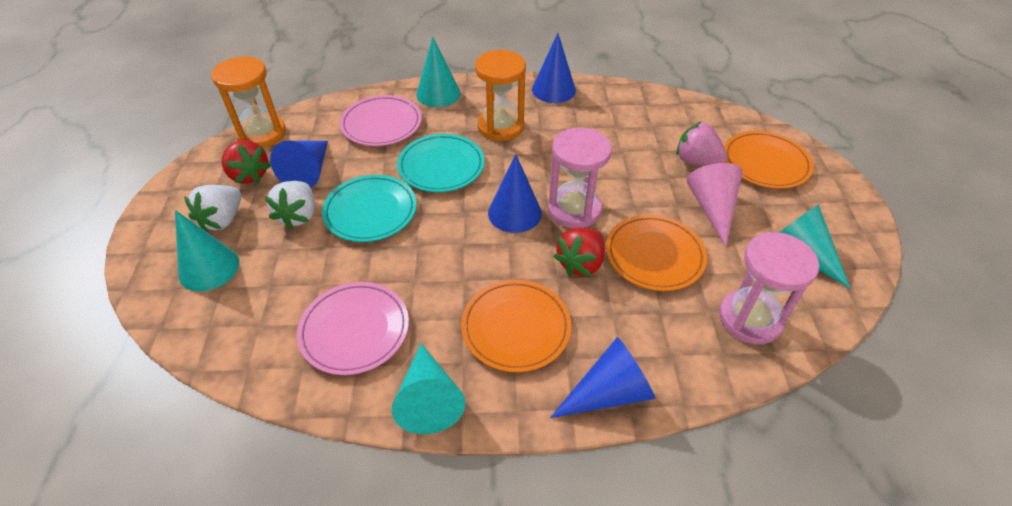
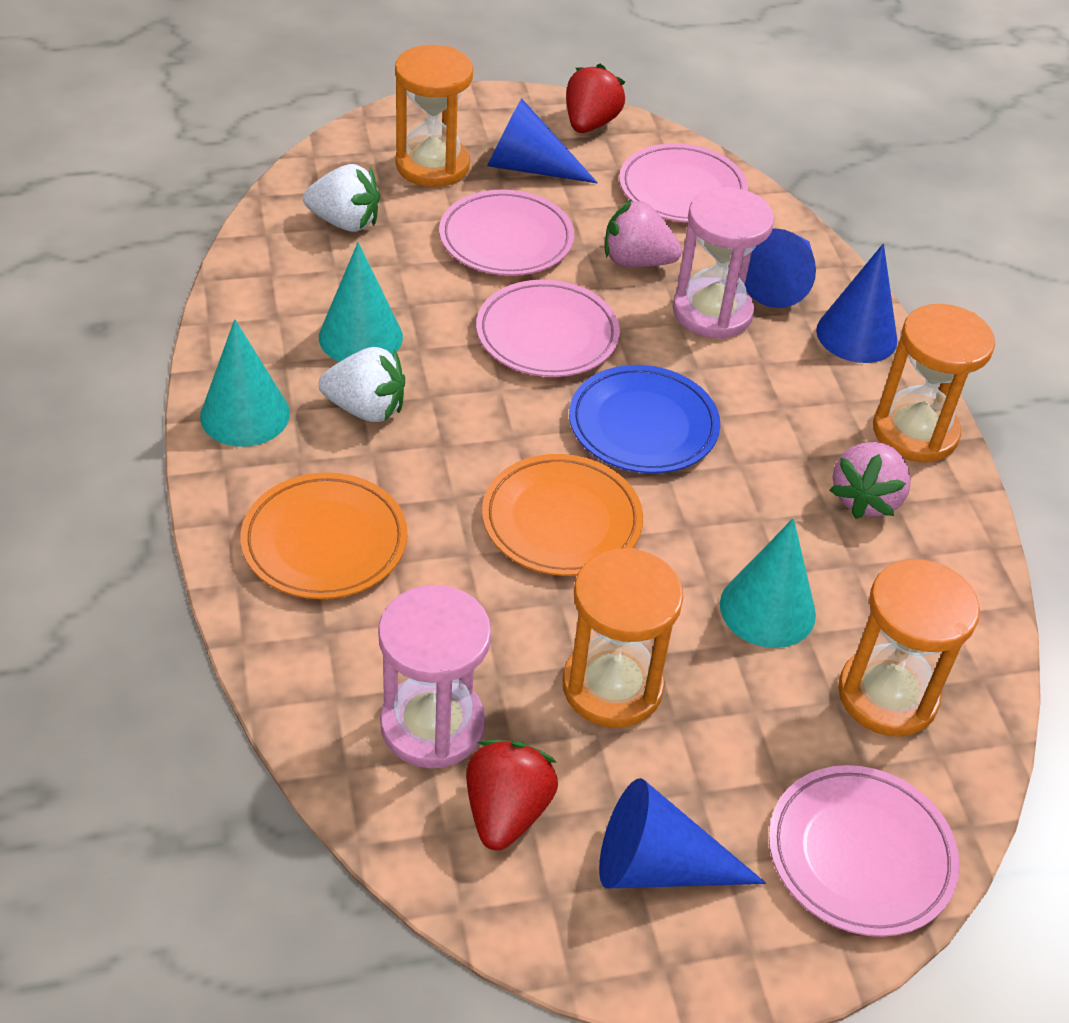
blue plate: none = 0 -> [569,365,720,473] = 1
orange hourglass: [211,56,286,148] [475,50,526,141] = 2 -> [395,45,473,187] [562,548,683,728] [838,559,980,737] [873,304,995,462] = 4
orange plate: [461,280,571,372] [606,215,707,291] [724,131,814,189] = 3 -> [241,472,408,599] [482,454,643,576] = 2
pink cone: [686,163,743,247] = 1 -> none = 0
pink plate: [297,282,409,375] [340,95,422,146] = 2 -> [439,190,574,276] [476,280,620,377] [619,143,748,223] [769,765,960,937] = 4
pink strawberry: [676,121,727,166] = 1 -> [605,199,682,267] [830,442,911,519] = 2
turquoise cone: [175,210,239,292] [392,343,465,434] [416,36,461,107] [779,204,850,288] = 4 -> [200,319,290,447] [319,242,403,362] [720,518,816,648] = 3
turquoise plate: [322,175,417,242] [397,134,485,192] = 2 -> none = 0

